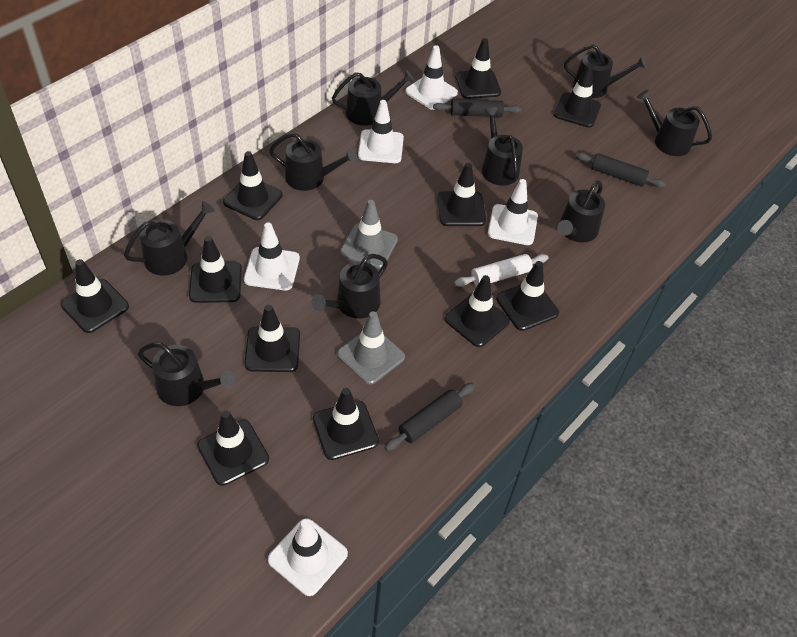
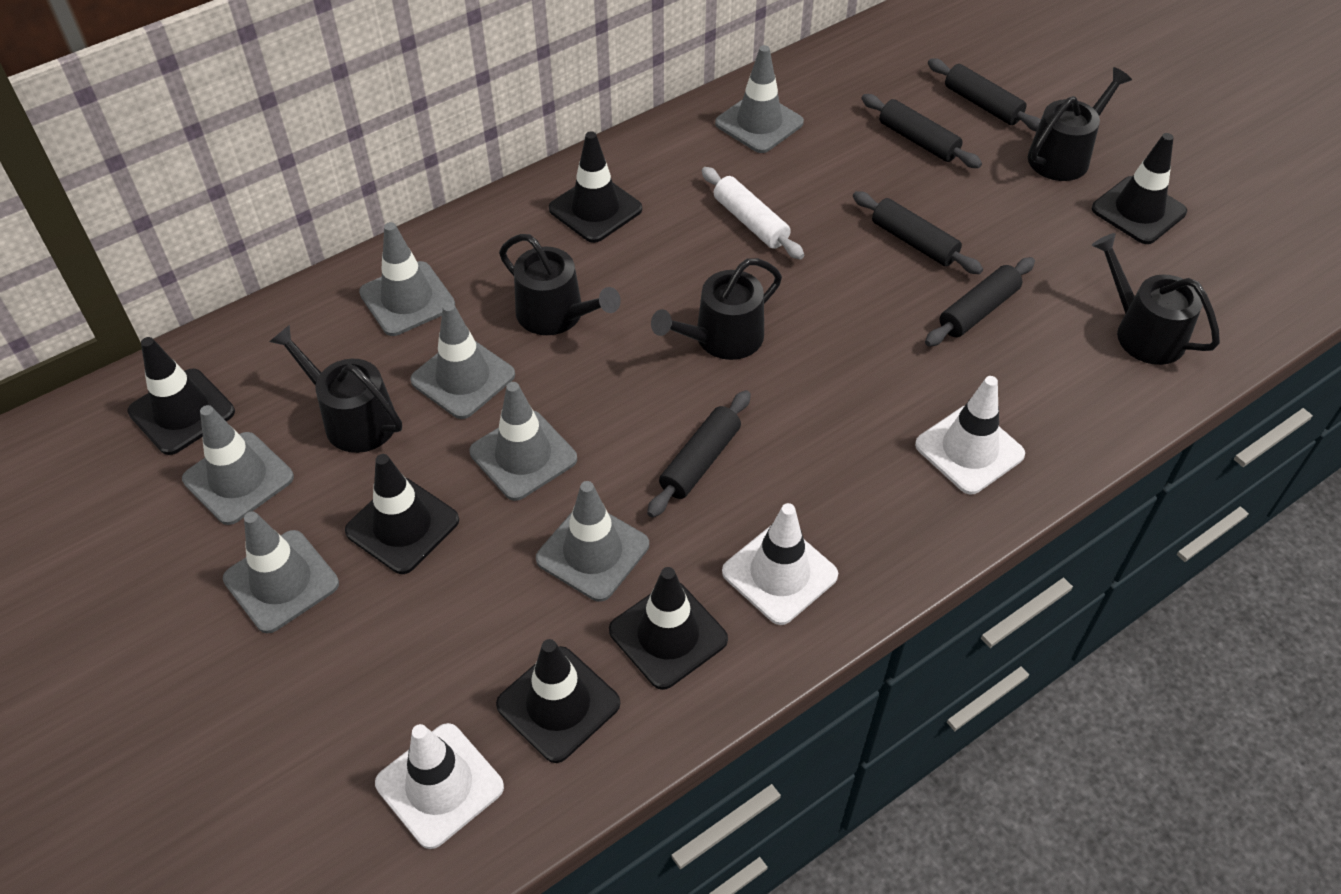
black rolling pin: [384,383,475,451] [433,99,521,117] [575,152,666,188] = 3 -> [647,390,751,518] [853,191,983,274] [862,94,982,168] [925,257,1035,347] [928,58,1041,131] = 5
black traffic cone: [61,259,129,333] [189,236,242,303] [197,410,269,486] [223,151,283,220] [244,305,300,372] [313,388,379,460] [437,163,486,226] [445,275,510,347] [455,38,501,99] [496,261,559,331] [554,64,601,127] = 11 -> [128,337,235,455] [345,454,459,574] [496,639,620,763] [549,131,642,243] [609,567,728,690] [1092,133,1187,244] = 6
black watering can: [124,201,215,275] [138,342,235,406] [269,133,357,191] [312,254,388,319] [332,70,414,126] [482,107,523,186] [558,180,605,242] [564,44,647,98] [637,89,712,156] = 9 -> [269,324,402,453] [499,234,621,335] [651,258,782,360] [1028,67,1132,181] [1092,233,1220,365] = 5
grey traffic cone: [337,311,405,385] [340,200,398,269] = 2 -> [182,405,294,525] [223,511,339,633] [359,222,455,336] [410,302,515,419] [469,382,577,501] [536,481,649,602] [715,45,804,153] = 7
white traffic cone: [244,223,300,290] [268,518,348,596] [358,100,404,163] [405,45,458,110] [488,179,538,245] = 5 -> [375,723,504,849] [722,503,838,625] [915,376,1025,494] = 3

